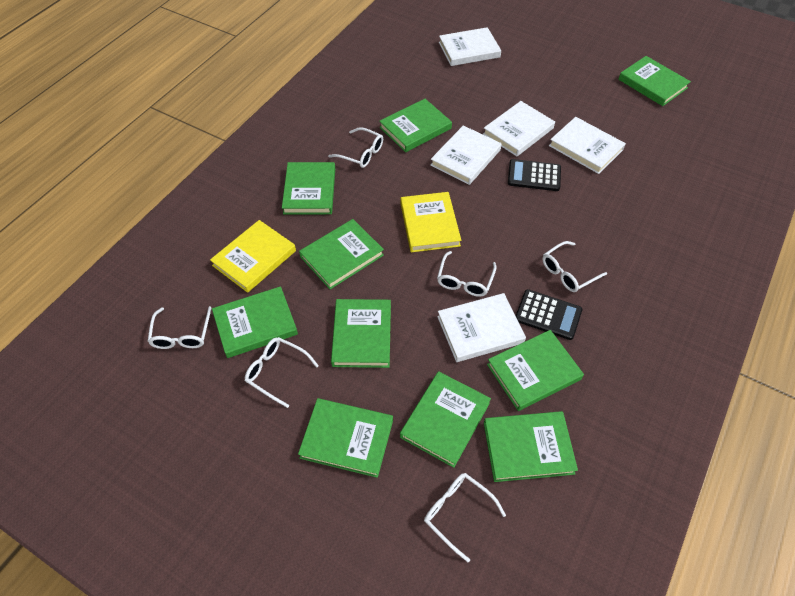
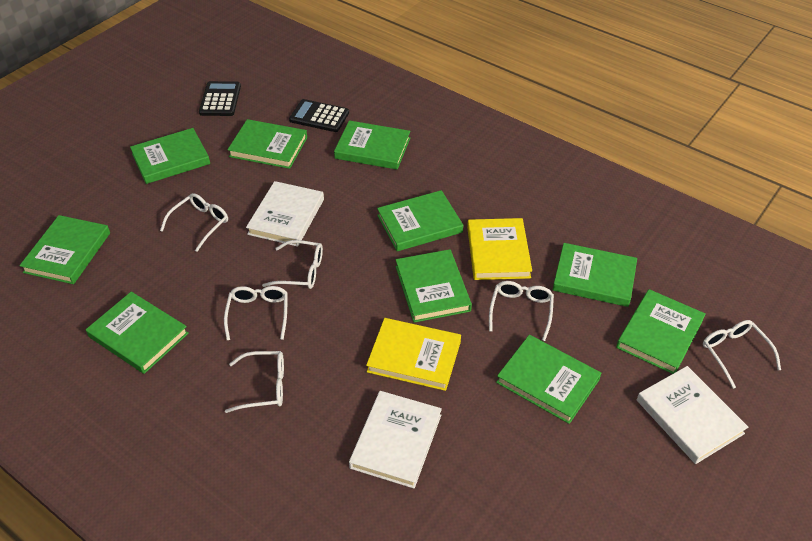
white book: [430,125,502,185] [437,293,526,362] [439,27,501,66] [483,101,555,156] [549,117,626,174] = 5 -> [246,181,324,247] [349,391,442,489] [637,366,748,464] = 3

